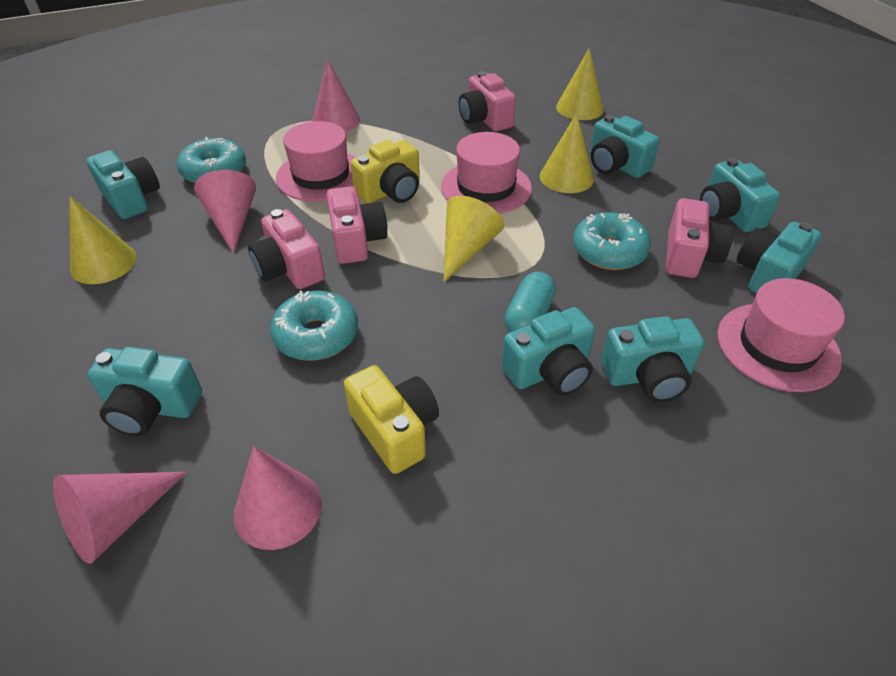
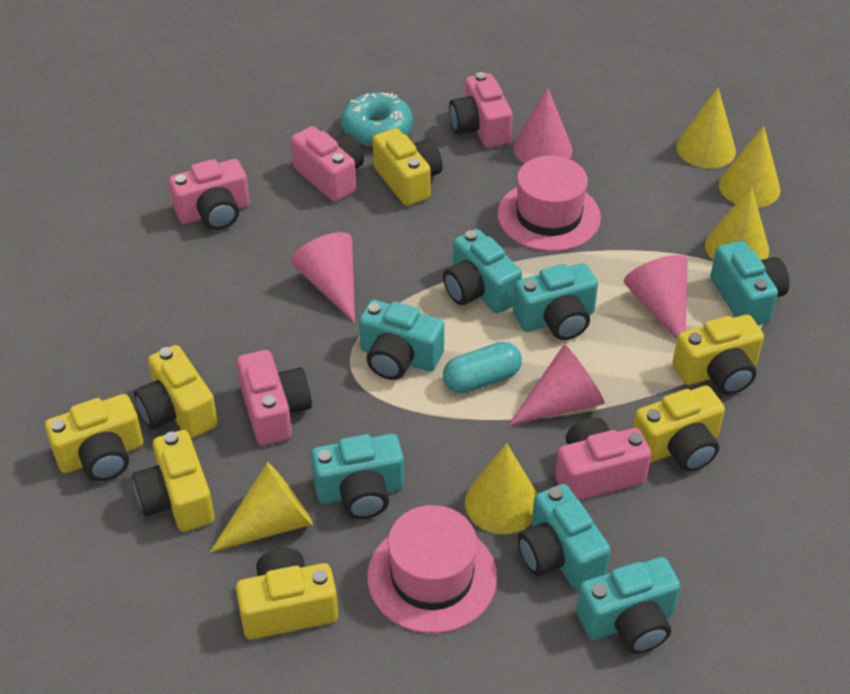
pink camera: [248,209,325,289] [327,186,388,264] [459,71,516,131] [666,198,733,278] = 4 -> [169,159,250,230] [237,350,312,445] [291,126,364,202] [449,72,513,148] [555,417,651,500] = 5
pink hat: [276,121,356,202] [441,132,532,214] [718,278,845,392] = 3 -> [367,505,497,633] [498,156,601,251] = 2
turquoise donut: [177,137,246,183] [270,291,358,361] [573,212,651,270] = 3 -> [341,92,413,147] = 1
yellow camera: [344,365,439,474] [350,140,420,203] = 2 -> [45,394,143,481] [132,430,215,532] [134,345,218,438] [236,548,338,640] [373,128,443,206] [633,385,725,472] [673,315,764,395] = 7
yellow cone: [69,196,137,284] [444,196,504,282] [540,113,594,193] [556,48,604,120] = 4 -> [210,462,313,552] [465,443,537,534] [676,88,736,168] [705,186,769,261] [719,125,781,208] = 5

